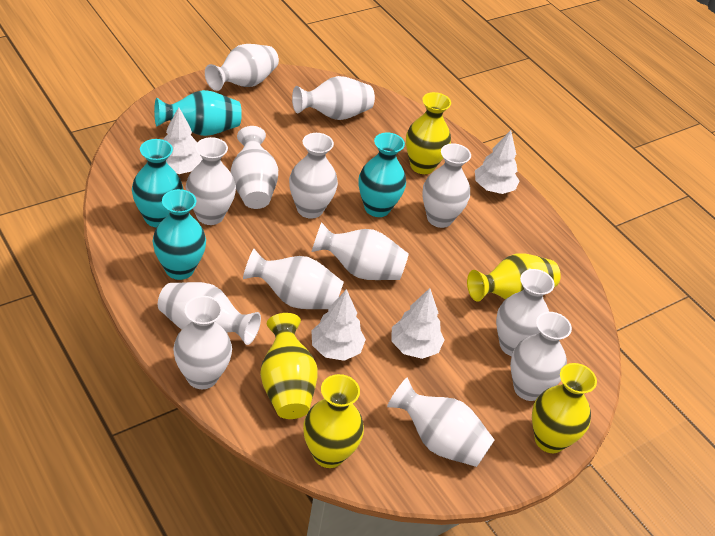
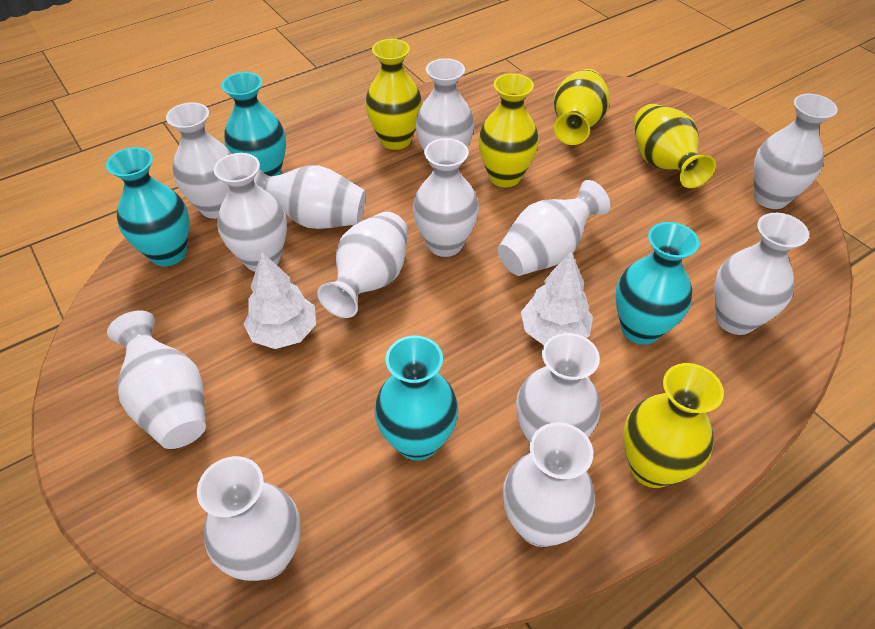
white tree: [163,107,202,174] [311,289,366,361] [391,288,444,359] [475,130,519,194] = 4 -> [244,252,316,349] [521,252,593,345] = 2

